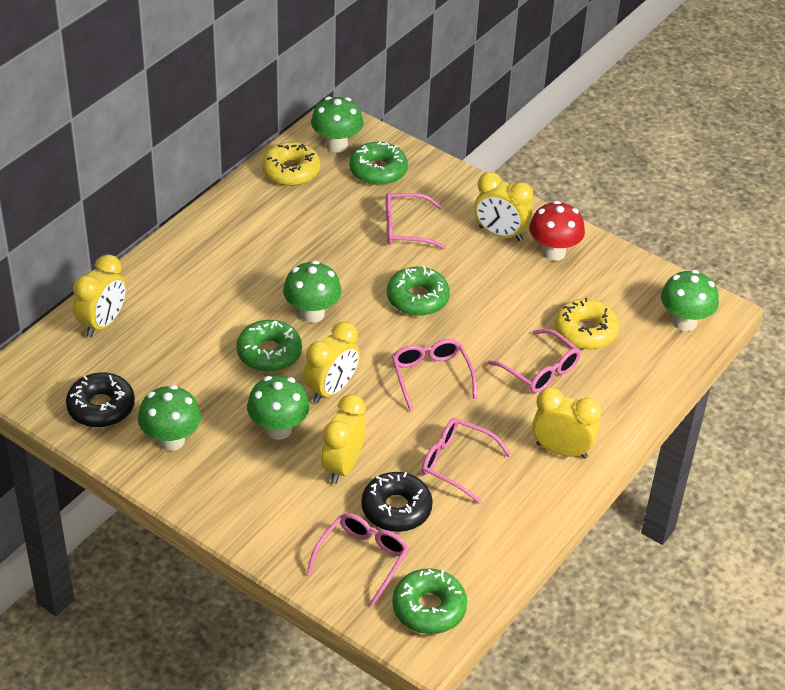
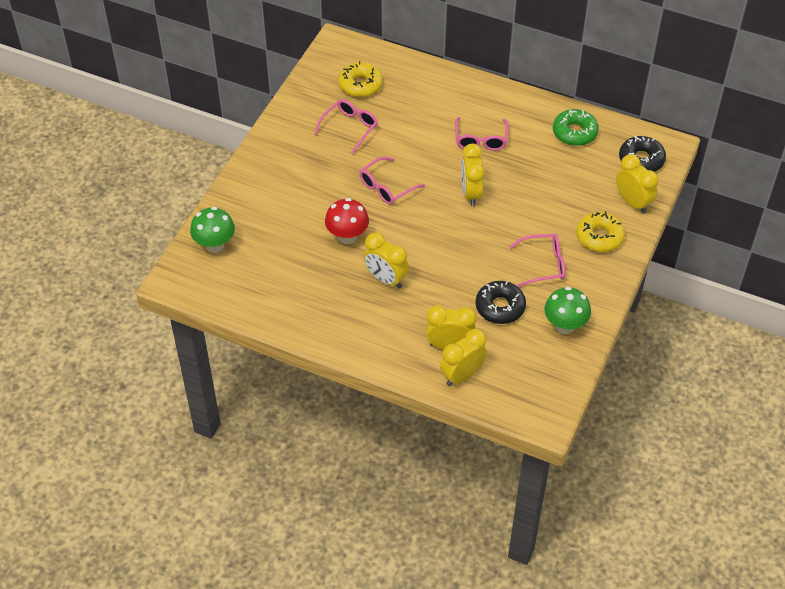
green donut: [236,320,302,372] [350,141,408,186] [387,266,450,316] [392,568,467,634] = 4 -> [553,109,599,146] = 1
green mushroom: [138,385,201,451] [247,375,309,440] [283,261,342,323] [311,97,363,153] [661,270,719,331] = 5 -> [190,207,235,253] [545,287,591,334] = 2
pink glasses: [307,513,409,606] [386,193,446,249] [392,339,477,411] [422,418,511,504] [488,329,581,393] = 5 -> [314,99,378,154] [359,156,425,205] [455,117,509,151] [510,234,565,287] = 4

